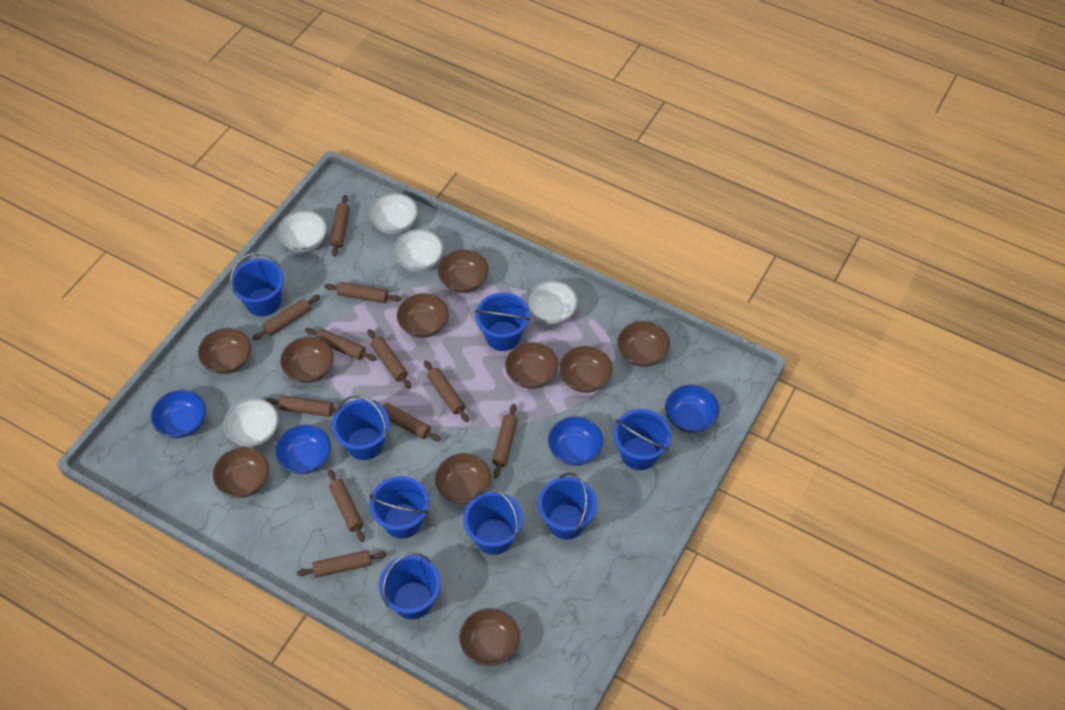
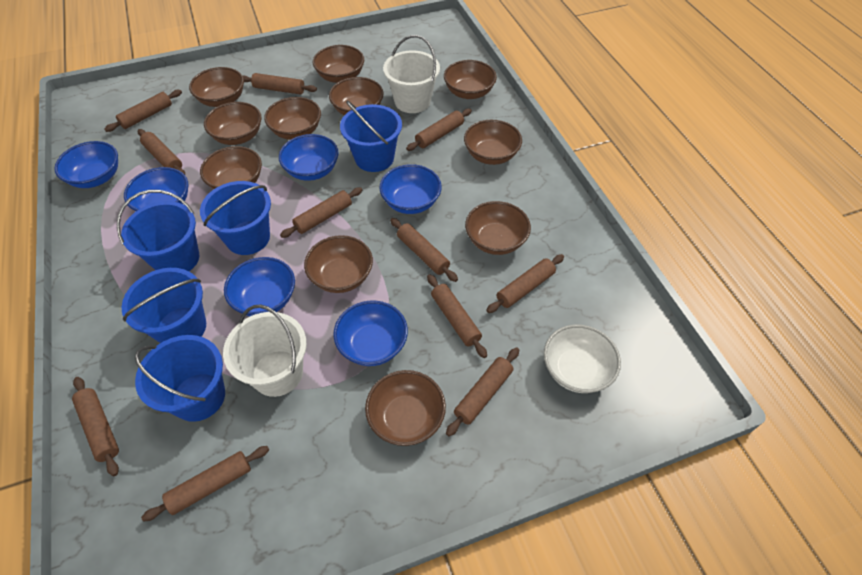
blue bowl: [151,390,206,438] [275,424,331,474] [548,416,603,466] [665,385,719,433] = 4 -> [54,141,118,188] [124,167,188,211] [224,257,295,316] [279,134,339,181] [333,300,408,366] [379,164,442,214] = 6
blue bucket: [230,252,284,317] [332,395,390,460] [369,476,429,539] [379,552,441,620] [463,488,523,555] [475,292,530,351] [538,473,597,539] [614,409,671,470] = 8 -> [117,190,200,271] [122,268,206,343] [135,335,225,422] [200,181,271,255] [340,101,402,172] = 5
brown bowl: [198,328,251,374] [213,447,269,498] [280,337,334,383] [397,293,449,338] [435,453,491,504] [438,250,488,293] [459,608,520,666] [505,342,558,389] [559,346,613,393] [617,321,670,367] = 10 -> [189,67,244,107] [200,146,262,189] [204,102,261,145] [264,97,321,140] [304,235,373,293] [313,45,364,83] [329,77,384,115] [365,370,446,446] [444,60,497,99] [464,120,522,165] [465,201,531,255] = 11
white bowl: [224,398,279,447] [277,210,327,252] [369,193,418,234] [393,229,443,272] [526,280,578,325] = 5 -> [544,324,621,393] = 1
white bucket: none = 0 -> [223,304,307,397] [383,35,440,113] = 2

